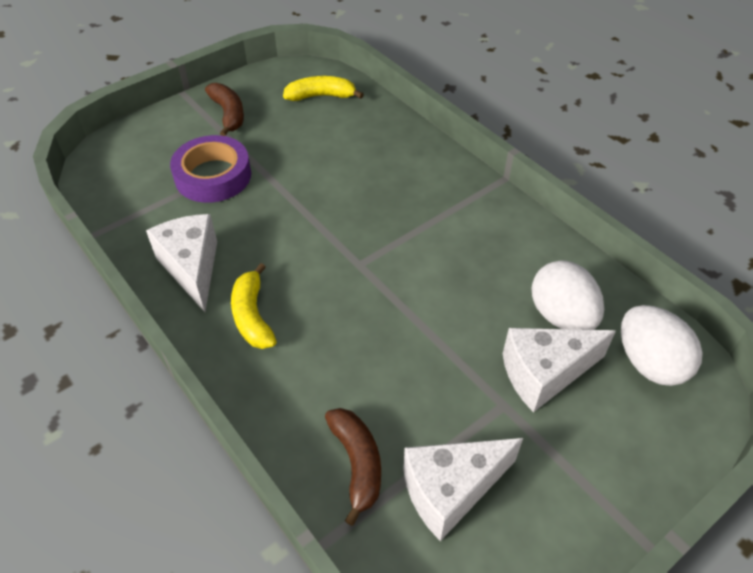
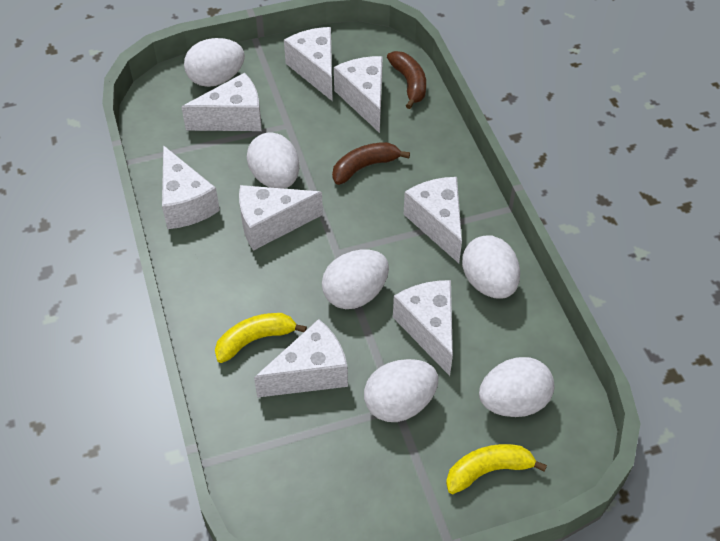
purple tape: [170,135,251,203] = 1 -> none = 0
white cheese: [146,214,217,312] [403,438,523,541] [503,328,616,412] = 3 -> [162,145,220,229] [181,73,261,131] [239,185,323,251] [254,319,348,398] [284,27,333,102] [334,56,383,133] [393,280,453,376] [403,177,462,263] = 8
white egg: [531,260,604,330] [621,305,703,386] = 2 -> [184,38,245,87] [247,132,300,189] [322,249,389,309] [364,359,438,422] [462,235,520,299] [479,357,554,417] = 6

